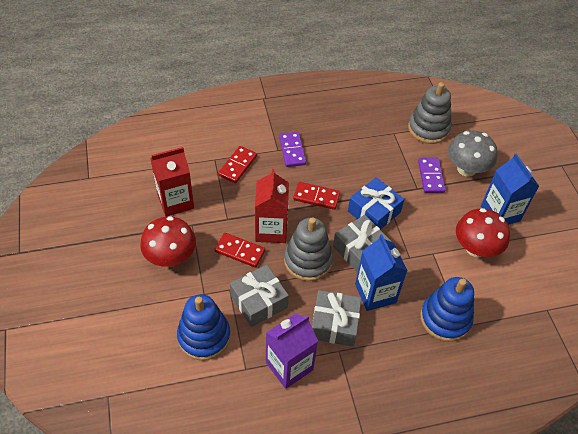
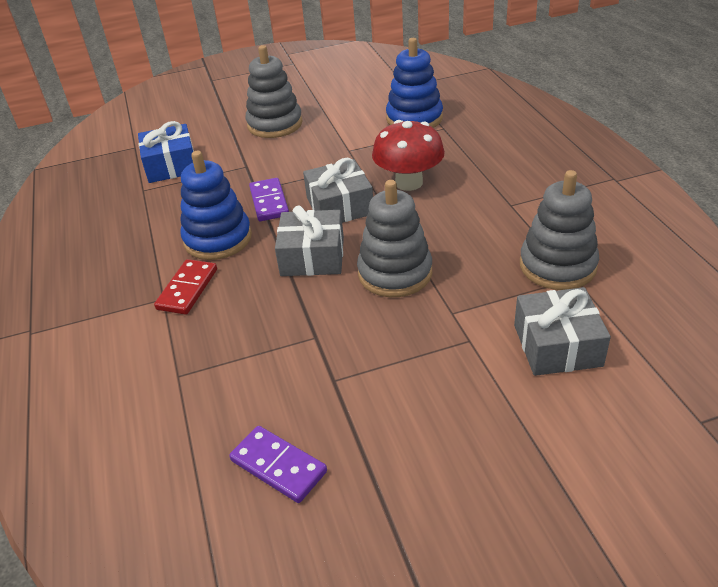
blue carton: [355,234,407,311] [481,154,539,225] = 2 -> none = 0
grey mushroom: [448,130,498,177] = 1 -> none = 0
grey stacking toy: [284,217,333,281] [408,82,451,144] = 2 -> [246,45,303,138] [357,180,432,297] [520,170,599,290] = 3
purple carton: [266,314,318,389] = 1 -> none = 0
red carton: [150,147,194,217] [255,169,289,243] = 2 -> none = 0
red domino: [214,233,265,268] [218,146,257,183] [293,182,340,210] = 3 -> [154,259,217,315] = 1
red mushroom: [140,216,196,267] [456,208,510,257] = 2 -> [372,120,445,191] = 1

